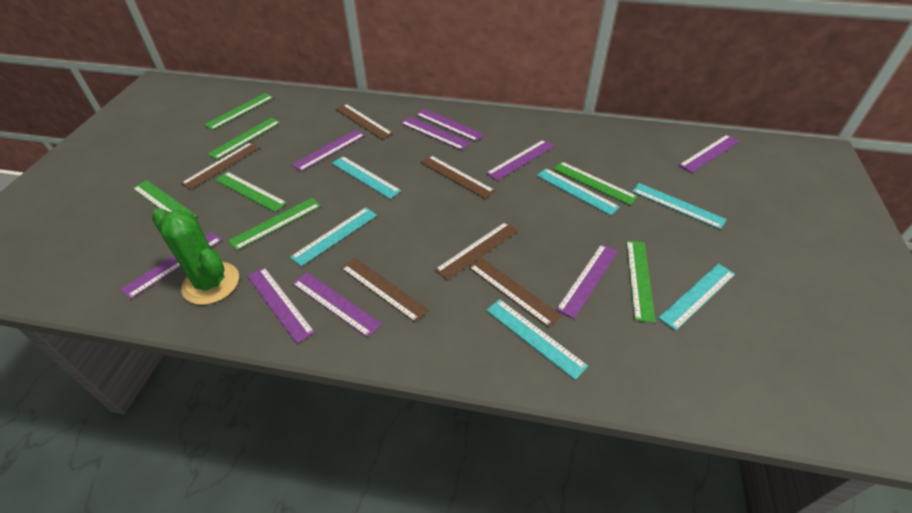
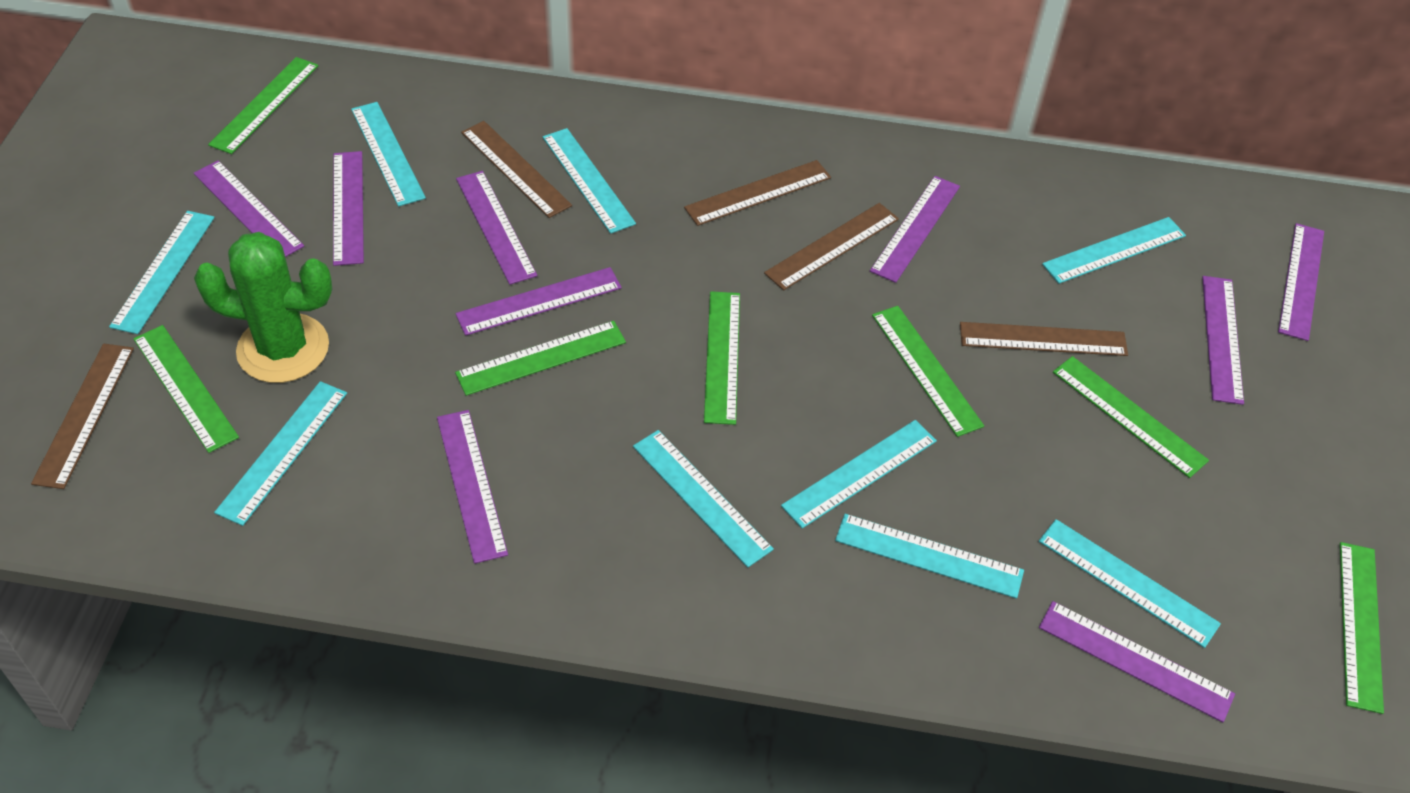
brown ruler: [181,142,260,190] [335,104,393,139] [341,258,429,322] [421,155,495,199] [435,222,518,280] [469,257,561,327] = 6 -> [31,343,134,489] [461,121,572,218] [684,160,831,226] [764,203,899,290] [960,322,1128,356] = 5
turquoise ruler: [290,208,377,266] [332,156,401,199] [486,299,588,380] [537,168,620,216] [632,183,727,229] [658,263,735,331] = 6 -> [109,211,215,334] [214,381,347,526] [351,102,426,206] [543,128,636,234] [633,430,774,567] [781,420,937,529] [835,514,1024,599] [1039,519,1221,648] [1042,217,1186,284] = 9

